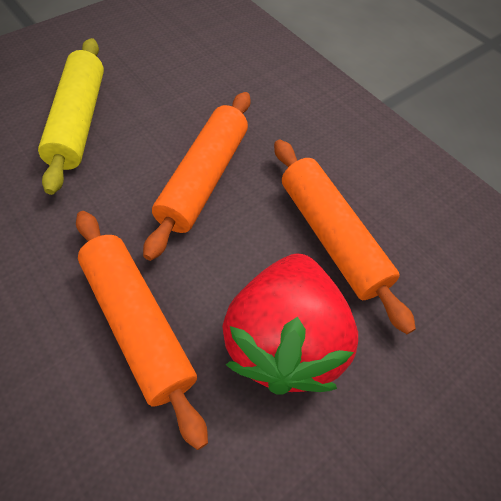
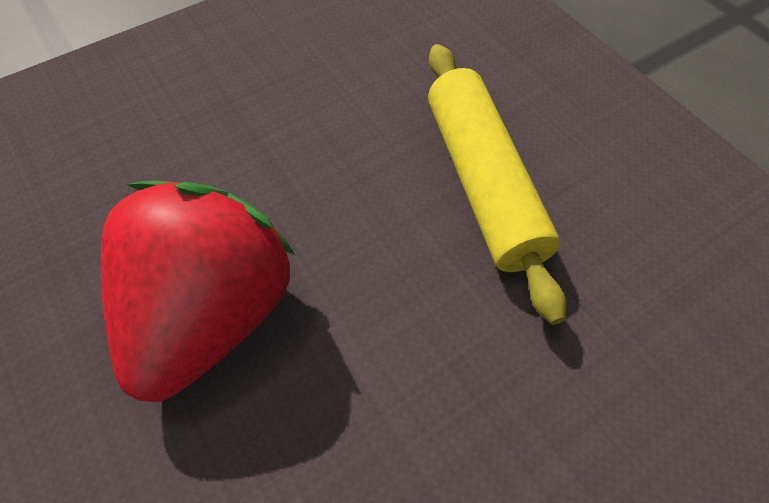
orange rolling pin: [76,211,208,450] [143,92,250,261] [274,140,416,334] = 3 -> none = 0

